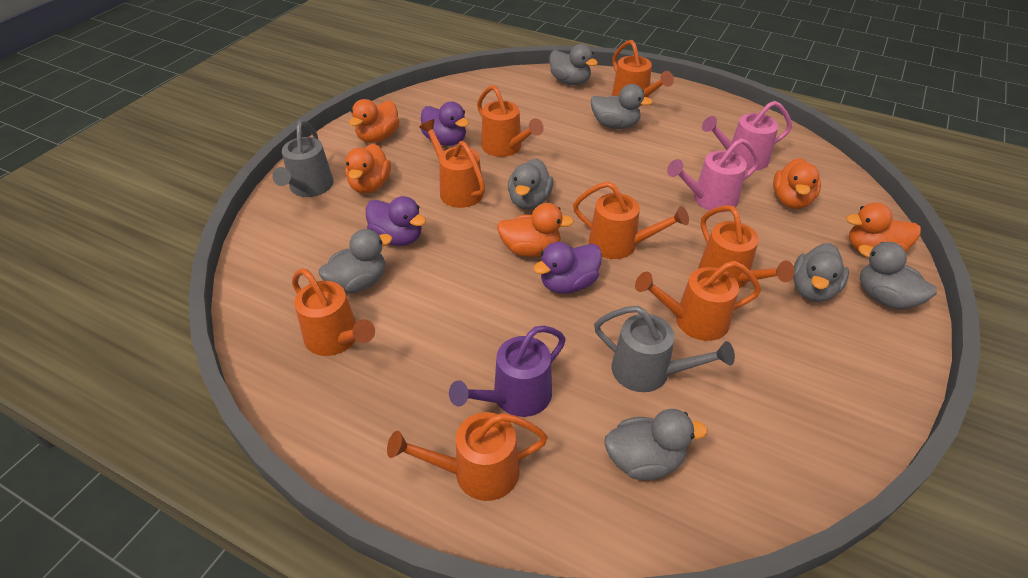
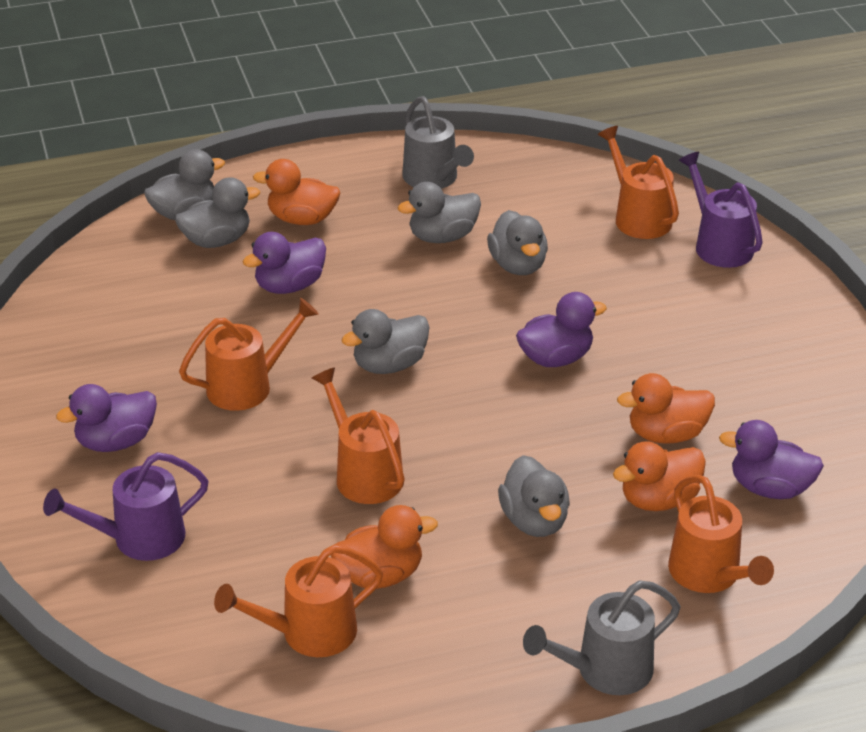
grey duck: [319,229,392,294] [508,159,554,210] [550,44,598,85] [591,84,653,129] [604,409,708,480] [793,243,849,302] [858,242,937,310] = 7 -> [144,149,225,220] [175,177,260,248] [341,309,430,374] [398,182,481,243] [487,210,548,275] [498,455,570,537] = 6
orange duck: [345,143,391,193] [349,99,400,143] [497,203,574,257] [773,158,821,209] [846,202,921,252] = 5 -> [253,159,340,225] [331,505,438,589] [613,441,706,511] [617,373,715,444] = 4
orange watering can: [292,268,375,356] [387,412,548,501] [419,119,485,208] [477,85,544,157] [573,181,689,259] [612,40,674,106] [635,261,761,341] [698,205,794,288] = 8 -> [179,298,319,411] [214,545,383,657] [312,367,405,504] [598,126,679,239] [668,475,774,593] = 5
pink watering can: [667,138,760,212] [702,101,792,171] = 2 -> none = 0
purple duck: [366,196,426,246] [421,102,469,146] [533,242,602,294] = 3 -> [56,384,157,452] [242,232,326,294] [516,292,607,367] [719,420,824,499] = 4
purple watering can: [449,326,566,417] = 1 -> [43,452,209,561] [678,152,763,268] = 2

